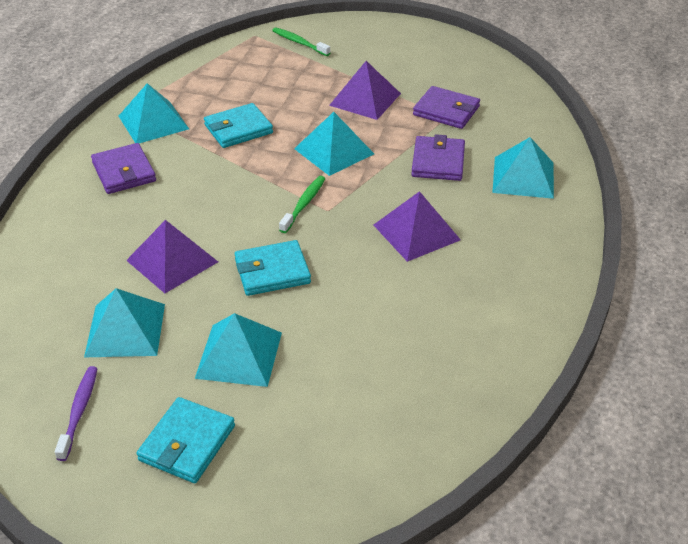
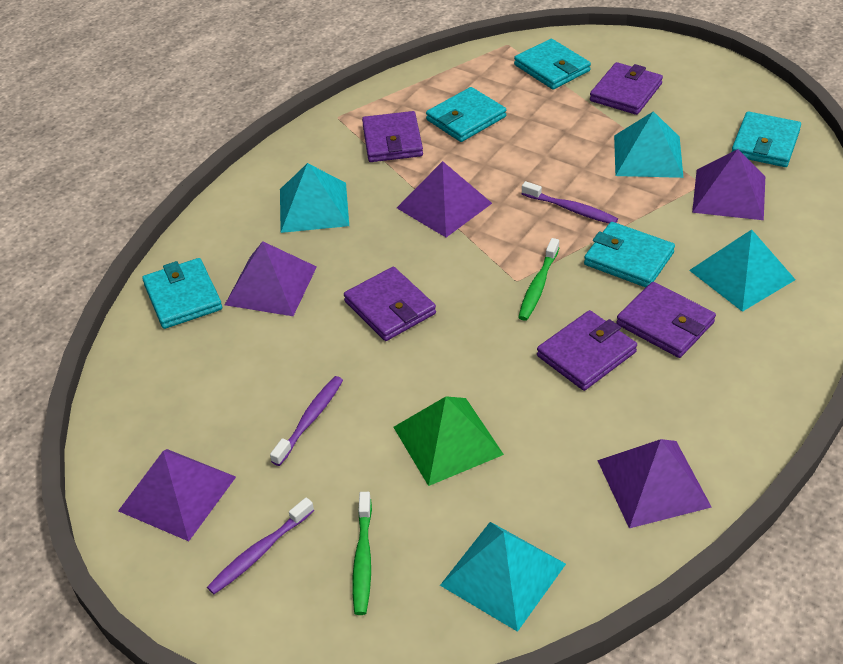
green pyramid: none = 0 -> [393,396,504,486] = 1
purple pyramid: [126,220,218,293] [329,61,401,120] [374,191,461,262] = 3 -> [118,449,236,541] [225,241,317,316] [397,161,492,237] [597,439,712,528] [692,149,765,220] = 5
purple toothbrush: [55,366,98,461] = 1 -> [207,497,314,594] [270,376,343,466] [522,181,618,223] = 3
purple wallet: [91,143,156,194] [411,134,465,181] [413,86,480,129] = 3 -> [344,267,436,341] [362,111,423,162] [537,310,637,391] [590,62,663,115] [616,282,716,358] = 5
turquoise pyramid: [84,288,165,357] [119,83,189,143] [195,313,282,387] [294,112,374,176] [493,137,554,199] = 5 -> [280,163,349,233] [440,522,566,632] [614,111,683,178] [689,229,796,312] = 4
turquoise wallet: [136,397,235,483] [204,103,273,148] [235,240,311,296] = 3 -> [142,258,222,329] [426,87,506,142] [514,39,591,89] [584,222,675,287] [732,111,801,167] = 5

